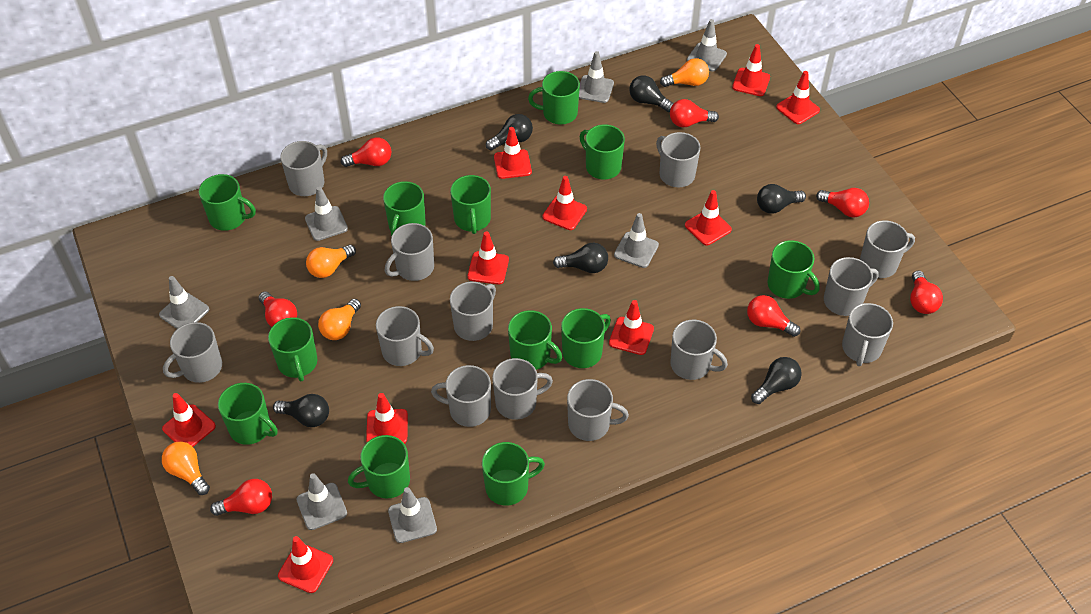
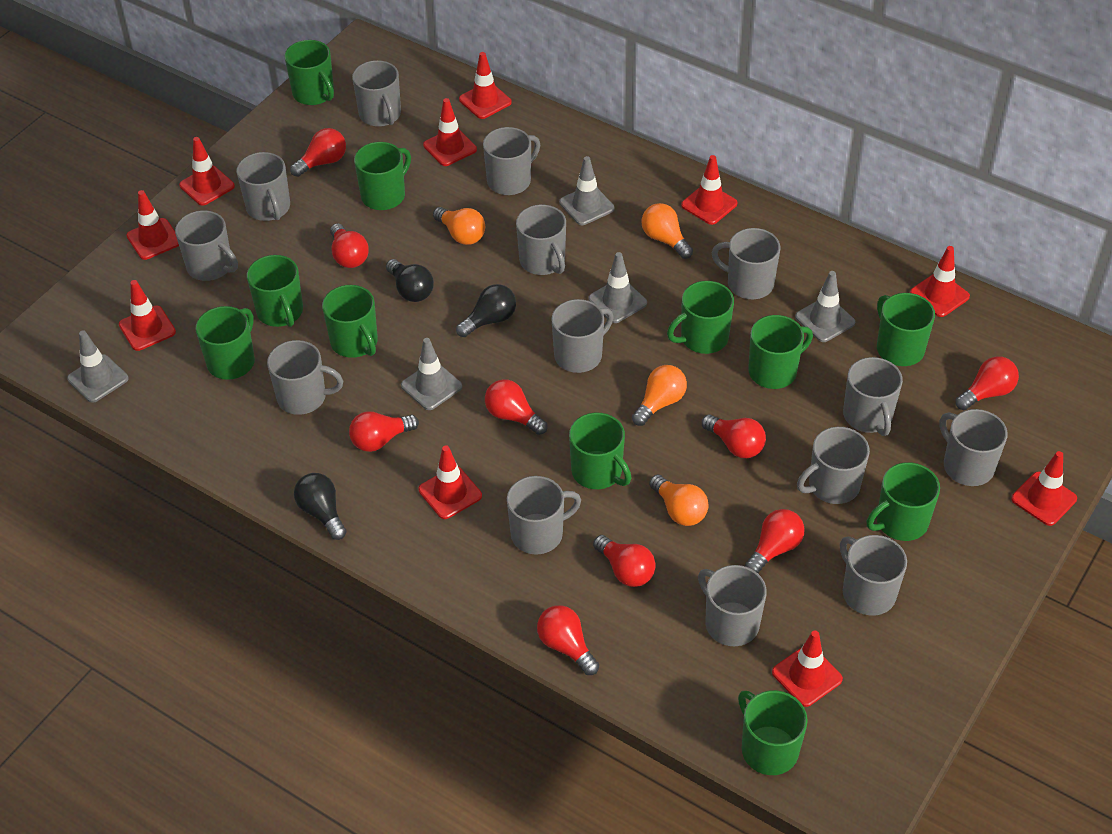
black light bulb: [273,394,329,427] [486,114,533,151] [553,243,608,273] [629,75,674,112] [751,357,802,404] [757,184,806,213] = 6 -> [294,473,347,540] [386,259,434,302] [456,284,516,337] = 3
green mug: [199,174,256,231] [218,383,278,445] [268,317,318,381] [348,435,410,498] [383,181,426,236] [450,175,491,234] [482,442,545,506] [508,310,562,370] [528,71,580,125] [561,308,611,368] [580,125,625,179] [767,240,820,299] = 12 -> [196,306,255,380] [247,255,303,327] [285,40,334,105] [322,285,378,358] [354,142,411,210] [569,413,631,489] [667,281,734,354] [738,690,808,775] [748,315,813,389] [866,462,940,541] [877,293,935,366] = 11
grey mug: [163,322,222,383] [280,141,327,196] [376,306,434,366] [385,223,434,281] [431,365,491,427] [450,282,496,341] [492,358,553,420] [567,379,629,441] [656,132,700,187] [670,320,728,380] [824,257,879,316] [842,303,893,366] [860,221,915,278] = 13 -> [175,210,238,281] [237,152,290,221] [267,340,343,415] [352,60,401,127] [483,127,540,195] [507,476,581,555] [516,205,566,275] [551,299,614,373] [698,565,767,646] [712,228,780,299] [797,427,870,504] [840,535,907,616] [843,357,903,436] [940,409,1007,486] = 14
grey traffic cone: [159,276,209,329] [297,473,347,530] [305,186,348,241] [388,487,437,543] [579,51,614,103] [614,213,659,268] [687,19,727,71] = 7 -> [67,330,128,403] [401,338,462,410] [559,156,615,225] [588,252,647,323] [795,271,855,342] = 5
red light bulb: [210,479,272,516] [259,291,297,327] [341,137,391,167] [670,99,719,127] [747,295,801,337] [816,188,869,218] [910,270,943,314] = 7 -> [290,128,346,177] [330,223,369,268] [349,411,419,452] [485,379,548,435] [537,605,599,675] [593,535,656,587] [702,414,766,458] [745,509,805,574] [955,356,1019,410] = 9

